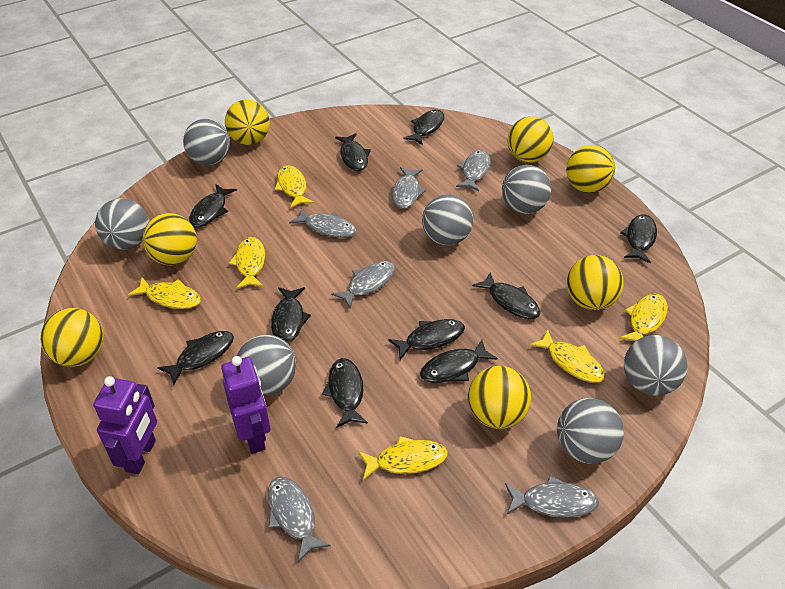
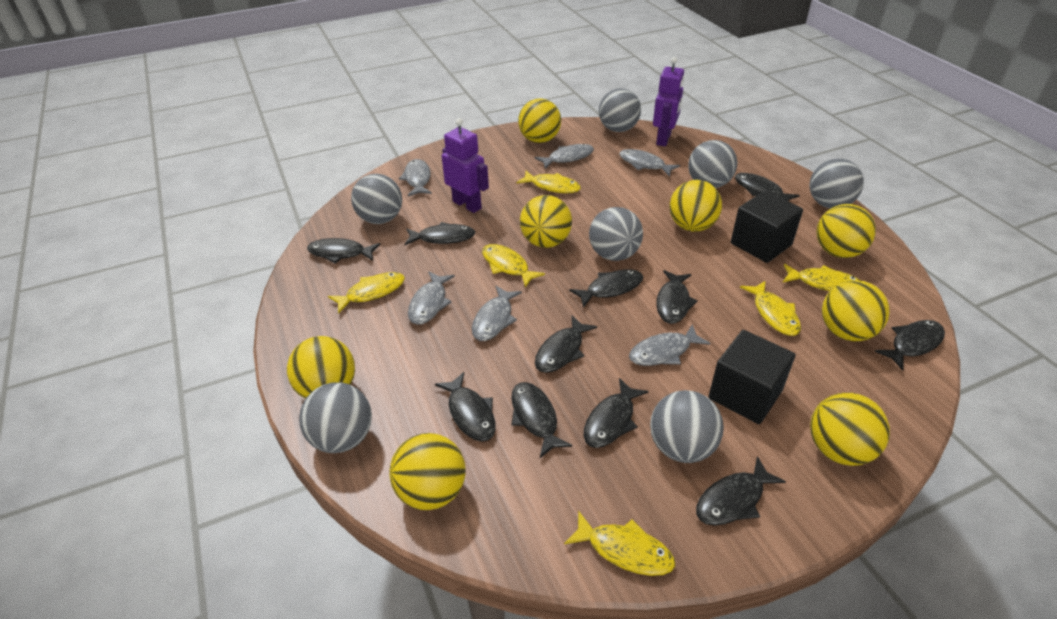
black cube: none = 0 -> [708,330,796,424] [731,191,803,263] = 2
black fish: [157,331,234,385] [189,184,237,227] [271,287,311,343] [322,358,368,427] [335,133,371,171] [388,319,465,360] [403,110,444,145] [420,339,498,383] [472,272,540,319] [620,214,657,264] = 10 -> [307,238,380,263] [405,222,476,245] [435,372,496,441] [511,382,572,458] [535,316,597,373] [569,269,643,308] [584,378,649,448] [656,270,698,324] [696,456,786,525] [735,173,800,201] [875,320,945,371] = 11
yellow ball: [40,308,104,367] [143,213,197,265] [225,100,270,145] [468,366,531,429] [507,116,554,163] [566,145,615,193] [567,255,623,310] = 7 -> [287,336,355,399] [389,433,466,510] [518,98,561,143] [520,195,572,248] [669,180,722,232] [810,393,890,466] [816,204,876,258] [822,280,890,341] = 8

